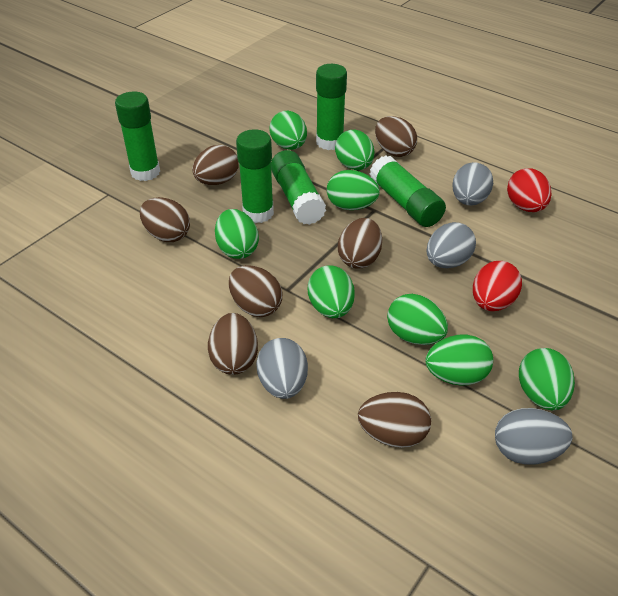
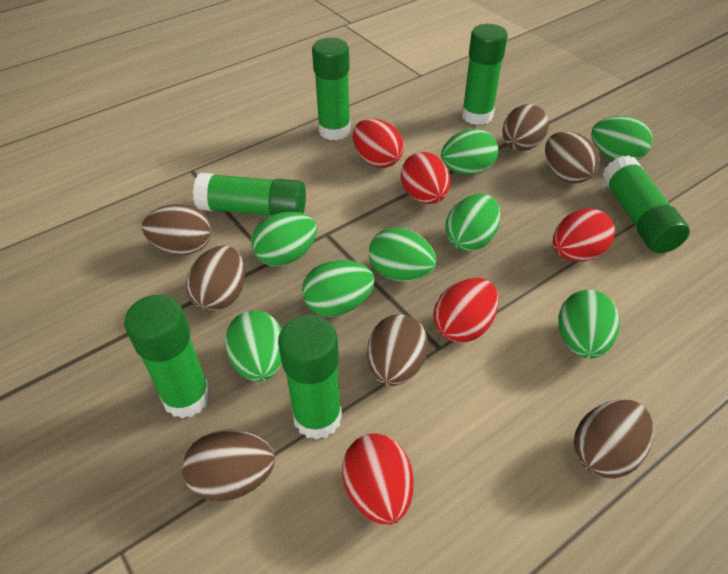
green glue stick: [115,91,160,181] [236,129,274,223] [271,150,326,225] [316,64,347,150] [369,155,446,227] = 5 -> [124,295,211,418] [193,173,306,216] [278,315,342,440] [312,38,351,140] [462,24,507,125] [602,155,690,253] = 6
grey egg: [256,338,308,399] [427,222,476,268] [452,162,493,206] [495,408,572,465] = 4 -> none = 0
red egg: [473,261,522,311] [507,168,552,212] = 2 -> [342,434,414,525] [353,119,404,168] [401,152,450,204] [433,278,499,343] [553,208,615,262] = 5

